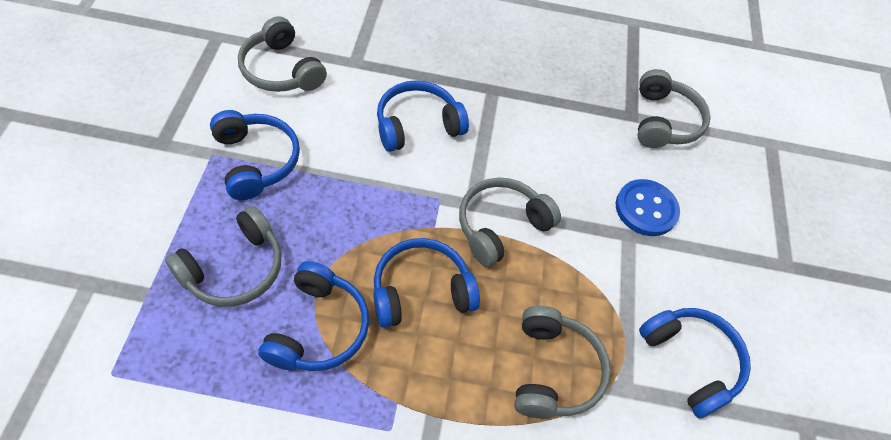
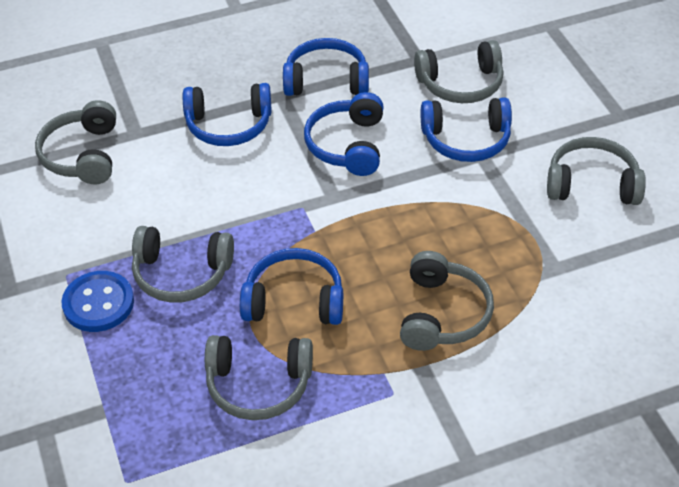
grey headphones: [165,206,282,307] [238,16,327,92] [459,177,561,267] [514,306,611,418] [638,69,711,148] = 5 -> [35,100,116,184] [132,226,234,303] [205,335,313,420] [400,251,494,351] [414,40,504,103] [547,137,646,205] = 6

